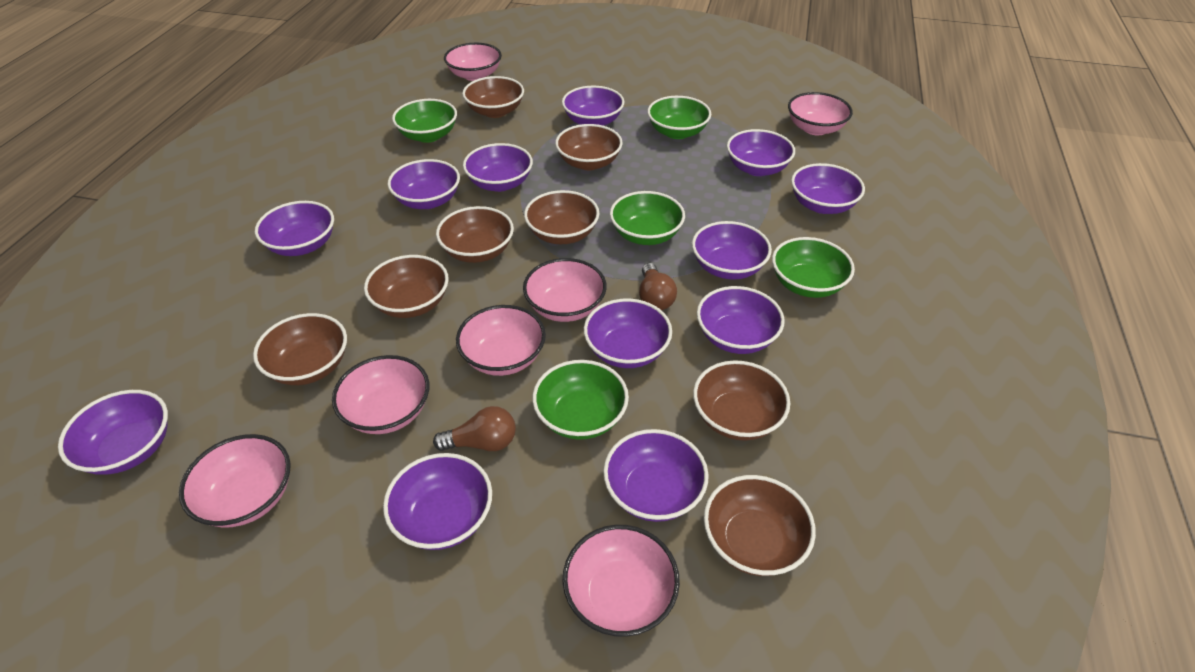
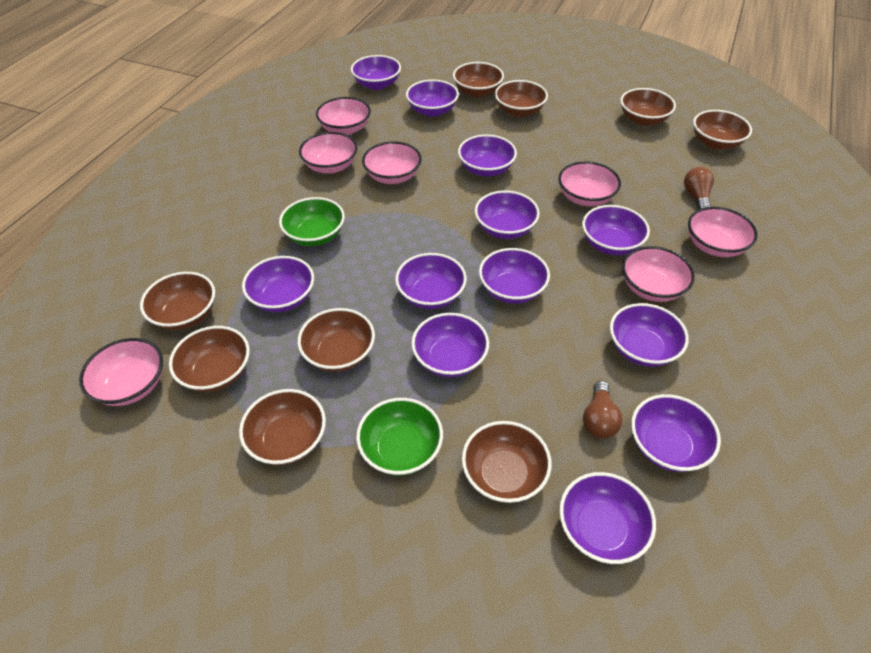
brown bowl: [253,313,347,385] [364,255,449,318] [436,206,514,263] [462,76,524,118] [524,190,599,244] [555,124,623,170] [693,360,790,440] [704,475,816,576] = 8 -> [140,272,215,330] [169,326,250,392] [239,389,326,465] [298,308,375,372] [453,62,504,98] [462,421,552,503] [495,80,548,117] [620,88,676,126] [693,110,752,150] = 9
green bowl: [392,99,457,143] [532,360,629,440] [610,191,685,245] [647,96,711,139] [772,237,855,298] = 5 -> [279,197,345,246] [356,398,443,475] = 2

